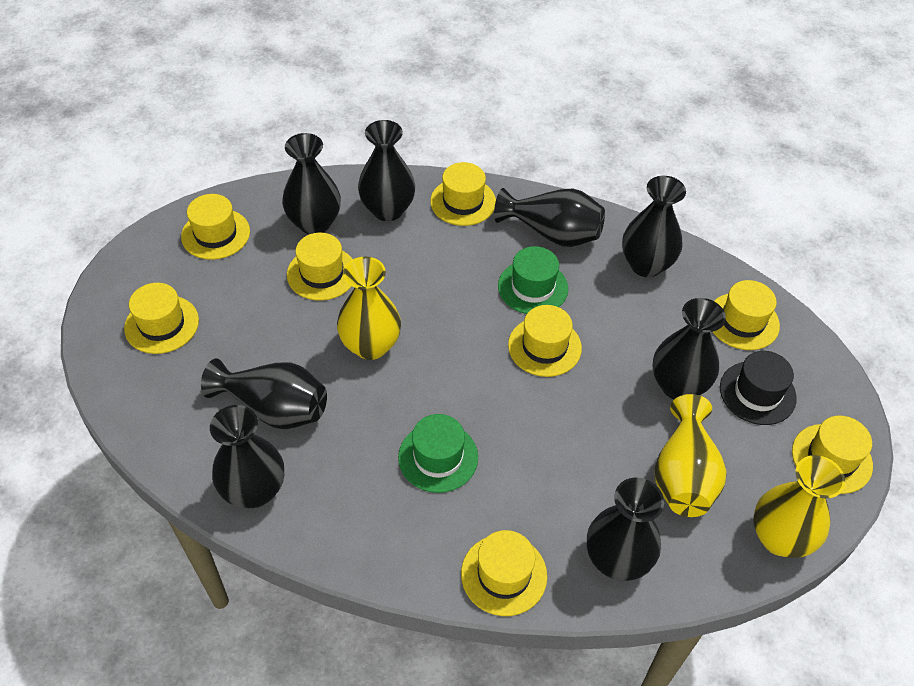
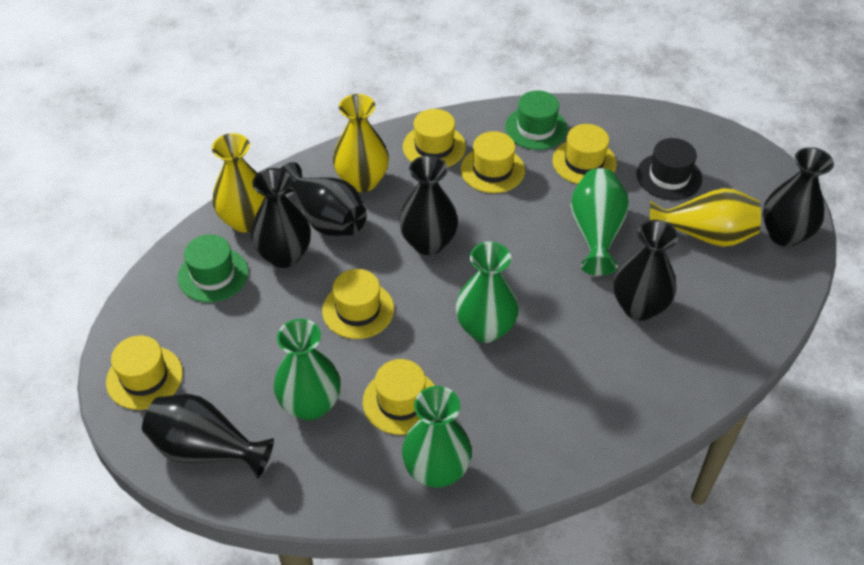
black vase: [201,358,327,429] [210,405,284,508] [282,133,341,234] [358,120,415,221] [494,188,605,247] [587,477,664,581] [622,176,686,277] [653,298,726,399] = 8 -> [142,394,274,479] [251,168,311,268] [280,162,367,236] [399,155,458,255] [614,220,679,320] [763,147,834,247] = 6
green vase: none = 0 -> [274,319,341,420] [402,386,472,488] [456,242,519,343] [570,168,629,276] = 4
yellow hat: [124,283,199,354] [181,194,250,260] [287,233,353,301] [430,162,496,226] [461,530,547,616] [508,305,582,377] [713,280,780,350] [792,416,873,494] = 8 -> [106,336,183,410] [322,269,394,339] [363,359,435,435] [403,109,466,167] [460,131,525,193] [552,124,617,184] = 6

